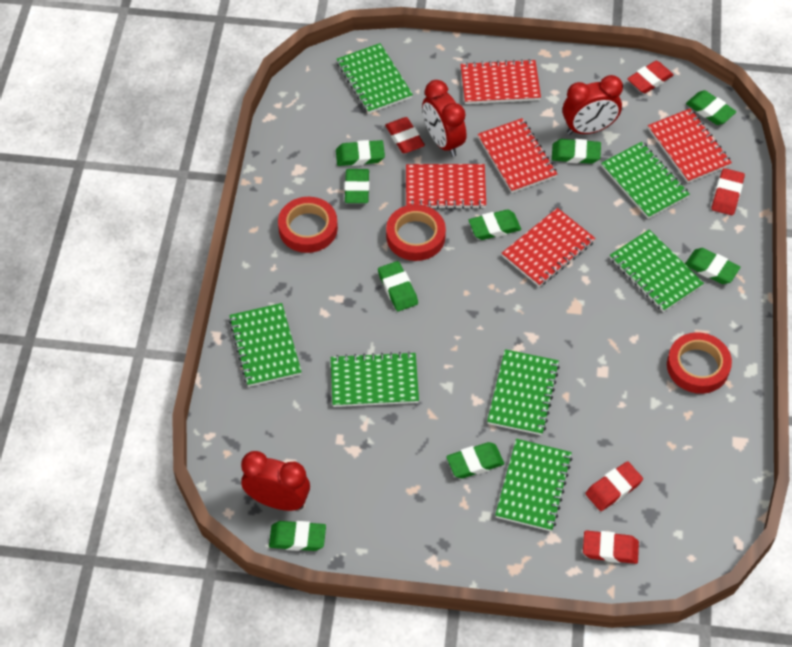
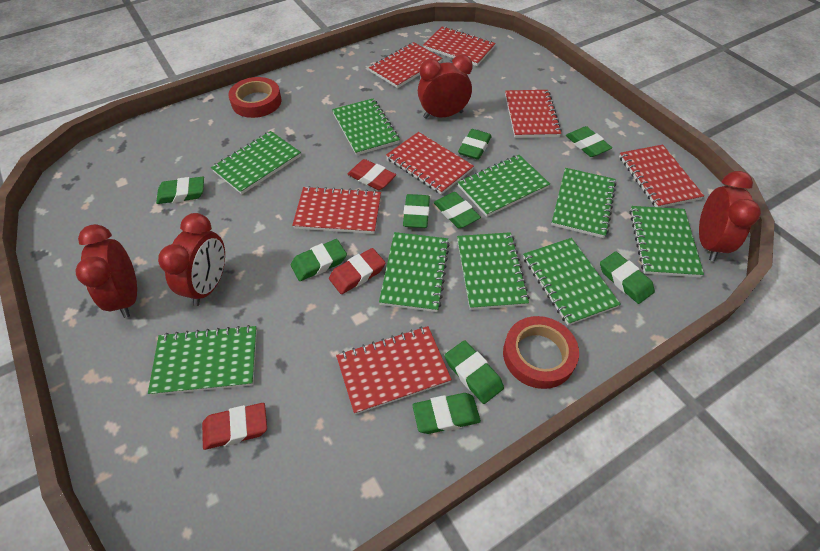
green notebook: [229,303,302,387] [331,352,419,407] [336,43,413,114] [487,349,560,435] [495,439,572,531] [601,142,690,219] [610,229,704,312] = 7 -> [148,325,257,396] [211,131,301,194] [332,98,400,155] [379,232,450,312] [457,232,530,310] [458,155,550,217] [523,238,621,325] [551,168,616,238] [629,206,704,278] = 9
red clock: [241,451,310,511] [422,80,466,157] [563,75,623,135] = 3 -> [76,224,137,318] [158,213,225,306] [418,55,473,119] [699,171,761,261] = 4
red eraser: [385,117,425,153] [583,530,639,564] [585,461,643,511] [627,61,674,93] [712,168,745,215] = 5 -> [202,403,267,450] [329,248,386,294] [348,159,396,190] = 3
red notebook: [406,164,486,209] [460,59,541,104] [477,118,557,193] [502,208,596,287] [648,108,732,183] = 5 -> [292,186,381,234] [336,326,452,415] [369,42,442,88] [386,132,474,195] [423,26,496,66] [505,90,562,138] [619,145,704,208] = 7
red tape: [278,197,338,253] [386,204,446,261] [667,332,732,394] = 3 -> [228,77,281,118] [503,316,579,389] = 2

